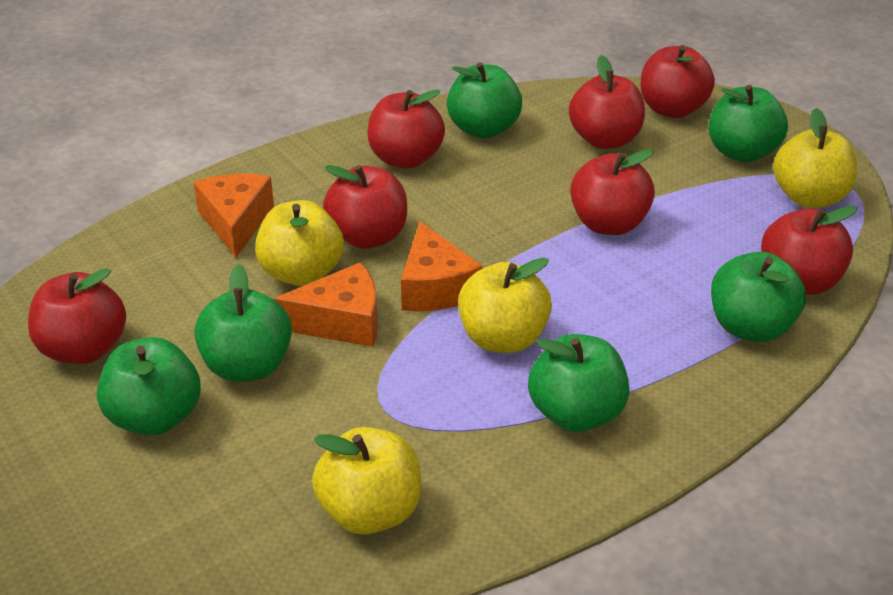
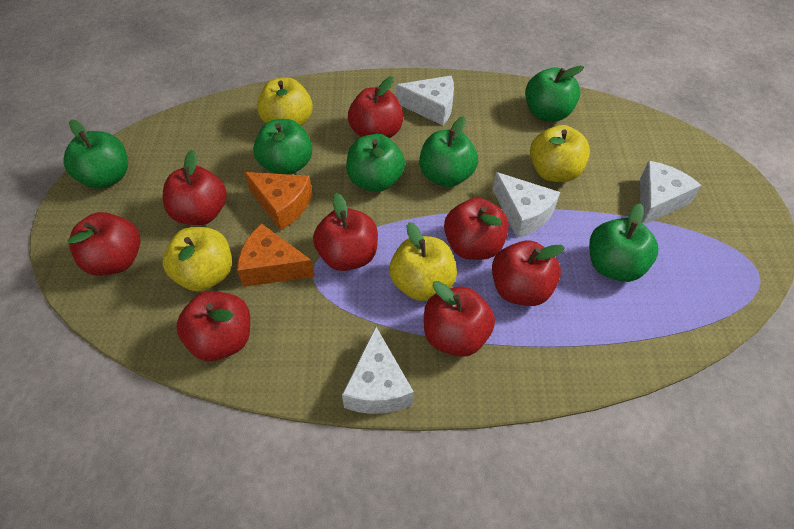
orange cheese: [193,174,274,258] [274,262,378,347] [401,221,483,311] = 3 -> [237,223,315,287] [244,172,312,230] = 2
red apple: [28,268,126,364] [323,165,407,249] [367,89,445,169] [569,55,645,149] [570,149,655,235] [640,45,715,118] [761,206,857,295] = 7 -> [68,212,140,276] [163,150,227,225] [176,291,250,361] [313,193,378,271] [348,76,403,138] [424,281,495,357] [444,198,509,260] [492,241,565,306] = 8
white cheese: none = 0 -> [342,327,414,414] [396,76,454,125] [493,172,560,238] [640,161,702,224] = 4

